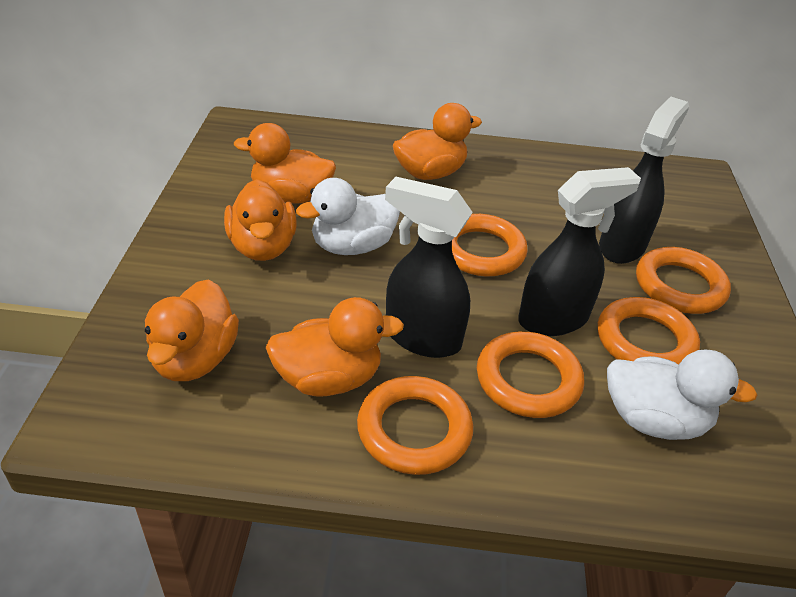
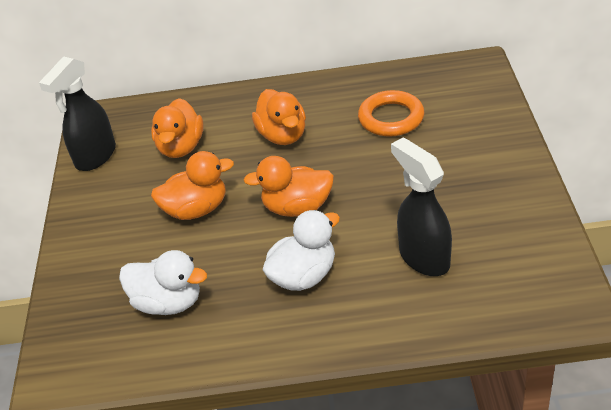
black spray bottle: [385,177,473,358] [518,167,641,336] [599,97,689,264] = 3 -> [39,56,116,171] [391,137,452,276] = 2
orange duck: [145,279,239,381] [224,179,297,261] [234,123,336,204] [266,297,404,397] [393,103,482,180] = 5 -> [151,98,204,158] [151,151,234,220] [243,156,334,217] [252,89,306,145] = 4
orange ring: [357,376,473,475] [452,214,528,277] [477,332,584,418] [598,297,700,365] [636,247,731,314] = 5 -> [358,90,424,137] = 1

